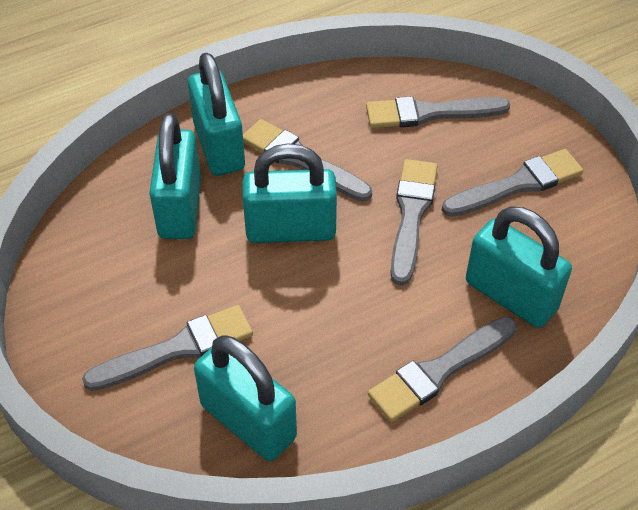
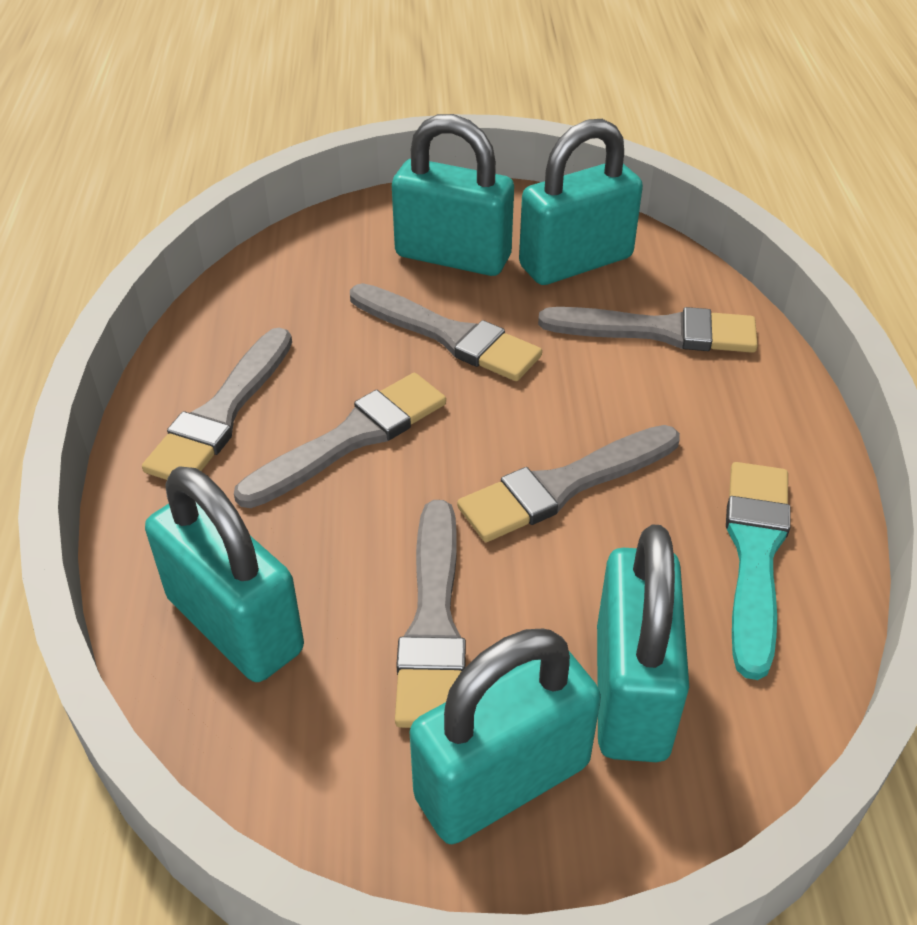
turquoise brush: none = 0 -> [726,462,791,680] = 1

